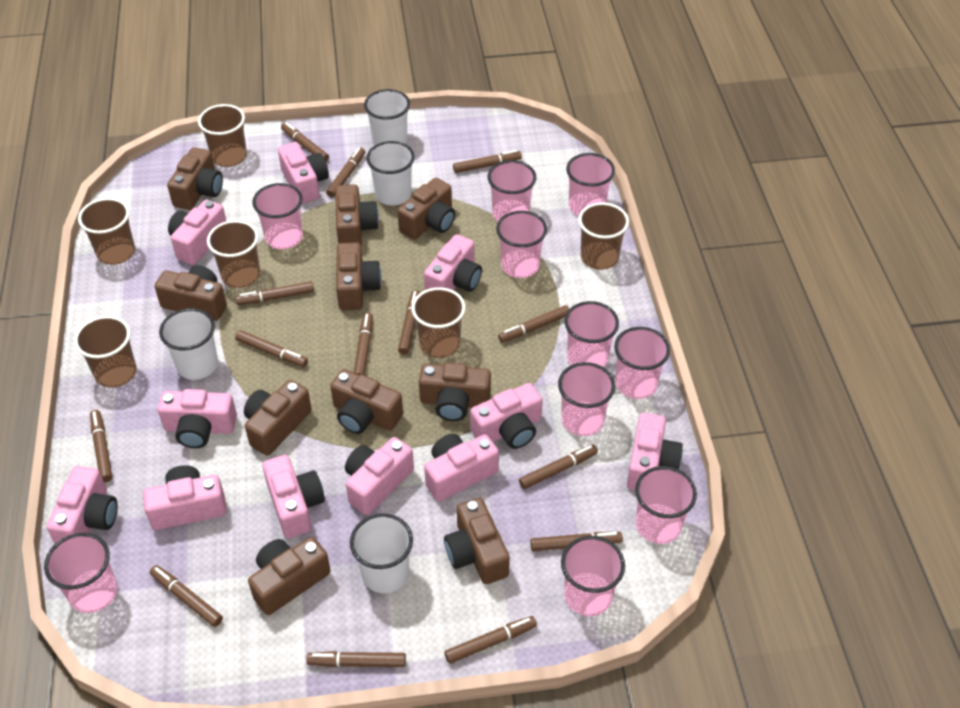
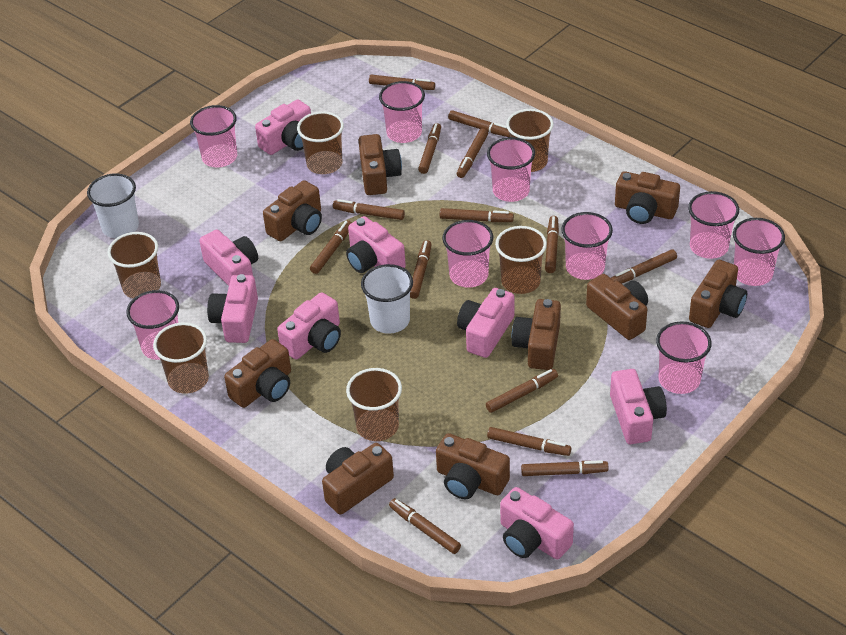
brown camera: [154,265,227,321] [167,147,223,210] [244,380,312,456] [248,537,331,615] [330,369,403,434] [335,184,379,245] [336,242,382,310] [398,178,455,240] [419,363,491,421] [444,498,510,584] = 10 -> [224,339,291,408] [263,180,322,241] [322,443,394,515] [359,134,402,195] [436,433,510,499] [512,299,561,370] [586,274,648,340] [615,171,680,224] [689,260,747,328] = 9
pink camera: [46,466,118,544] [143,465,227,530] [158,389,237,448] [168,200,226,265] [262,455,325,538] [278,142,329,204] [345,437,414,515] [424,234,482,292] [424,434,499,502] [470,383,543,449] [627,412,683,490] = 11 -> [199,230,258,286] [207,274,258,343] [255,100,311,155] [277,292,341,359] [346,216,406,273] [457,288,514,358] [500,487,574,559] [610,369,667,444] = 8
pink cup: [44,533,118,613] [252,183,303,249] [488,160,536,221] [496,211,547,278] [558,362,615,436] [561,536,625,616] [564,301,619,367] [566,153,615,216] [614,327,670,399] [635,466,697,544] = 10 -> [126,290,179,360] [190,105,237,167] [379,81,425,143] [442,220,493,287] [487,137,535,202] [561,212,613,280] [656,321,712,394] [688,191,739,259] [733,218,785,286] = 9
white cup: [159,308,218,380] [350,513,413,593] [364,89,410,146] [366,141,415,205] = 4 -> [87,173,139,238] [361,264,413,334] = 2

